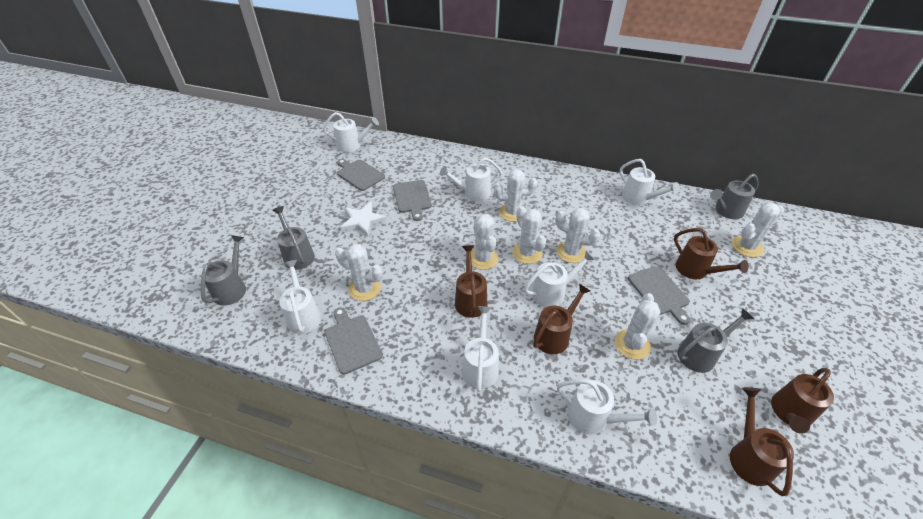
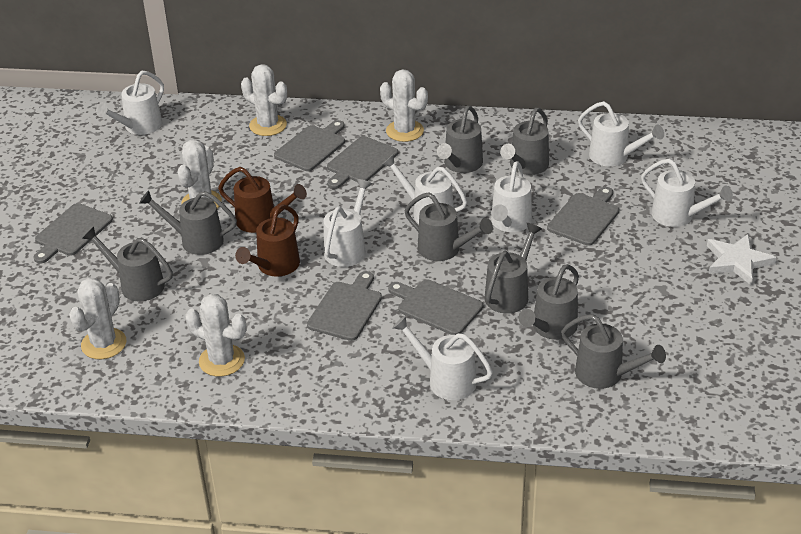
brown watering can: [455,245,487,318] [533,284,590,354] [674,228,749,279] [730,387,794,496] [771,368,834,434] = 5 -> [218,167,307,233] [235,204,300,277] = 2
grey cutting board: [325,307,383,375] [337,159,385,191] [393,180,432,221] [628,266,690,325] = 4 -> [33,203,113,264] [274,120,345,171] [307,271,382,341] [327,136,398,189] [388,279,483,335] [547,187,619,246] = 6
grey watering can: [201,235,246,306] [272,206,315,270] [678,308,754,373] [710,174,759,219] = 4 -> [82,227,173,301] [139,190,237,255] [404,192,493,261] [437,106,483,173] [485,223,542,313] [500,108,549,175] [519,264,579,340] [561,314,666,389] = 8
white cactus: [335,244,382,301] [471,214,499,270] [494,169,538,222] [512,206,546,264] [556,208,600,263] [615,293,661,360] [732,202,784,257] = 7 -> [69,278,126,359] [177,140,222,208] [185,294,247,377] [241,64,287,136] [380,69,428,142] = 5

